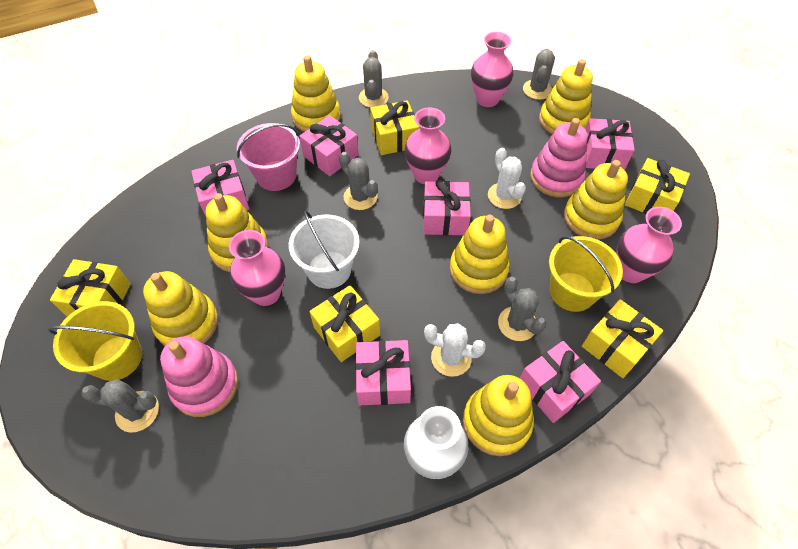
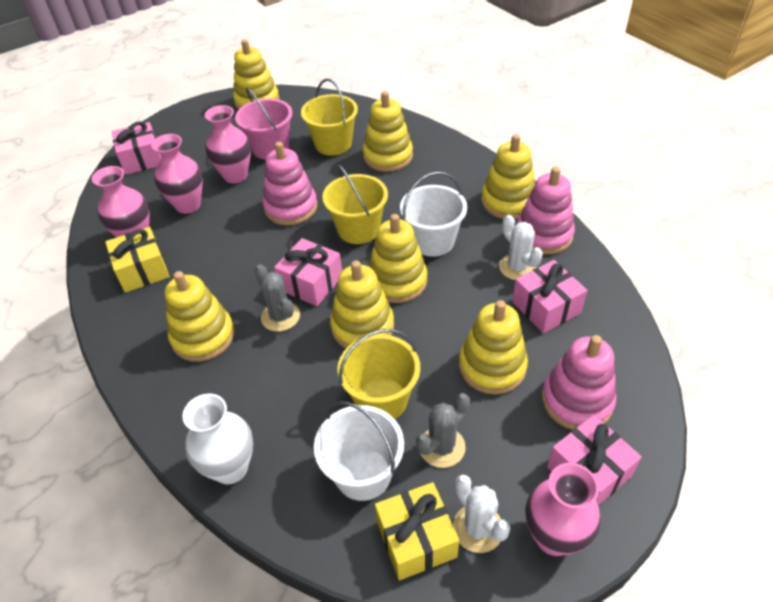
grey cactus: [81,379,159,433] [339,152,378,210] [359,50,389,108] [498,277,547,341] [523,48,555,100] = 5 -> [255,264,300,332] [416,393,470,468] = 2
pink gift: [191,160,249,216] [299,115,359,176] [355,340,411,405] [423,180,471,235] [520,341,601,423] [585,118,635,170] = 6 -> [112,121,161,175] [274,238,342,306] [512,260,587,334] [547,415,642,505] = 4
pink stacking toy: [160,336,238,417] [530,118,588,197] = 2 -> [263,142,317,225] [517,167,575,255] [542,335,616,430] = 3
white bucket: [289,211,359,289] = 1 -> [314,402,404,501] [400,172,467,257] = 2
yellow bucket: [48,301,142,381] [549,236,623,312] = 2 -> [301,79,358,155] [322,164,388,244] [337,329,420,419] = 3
yellow gift: [50,259,131,317] [309,285,380,362] [370,100,419,155] [582,299,664,378] [625,158,690,214] = 5 -> [105,227,170,293] [375,482,459,581] = 2

